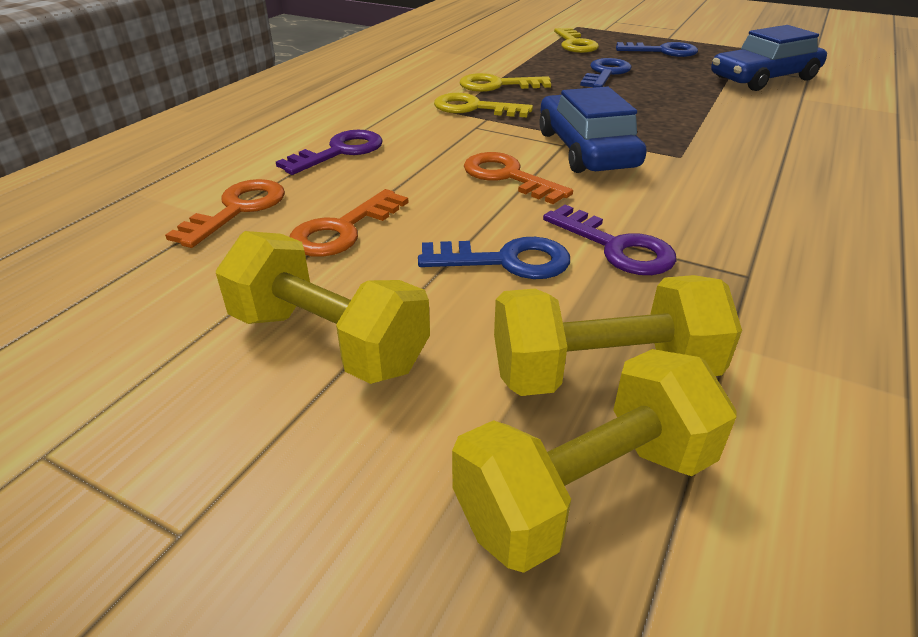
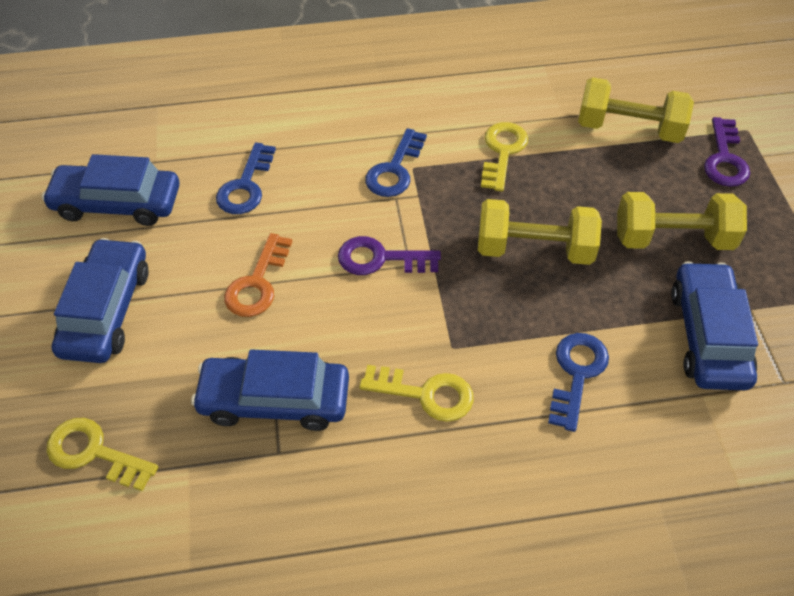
blue car: [539,87,647,173] [711,25,827,91] = 2 -> [42,154,180,226] [52,238,149,363] [191,349,349,431] [671,261,758,390] = 4
orange key: [165,179,285,248] [290,189,409,257] [464,152,573,204] = 3 -> [224,233,293,317] = 1

